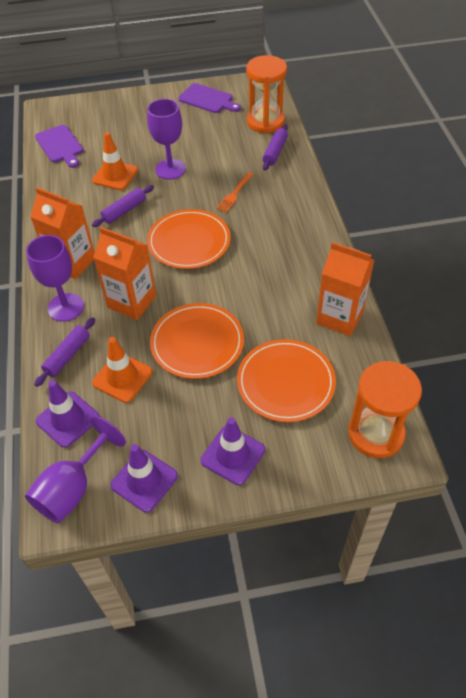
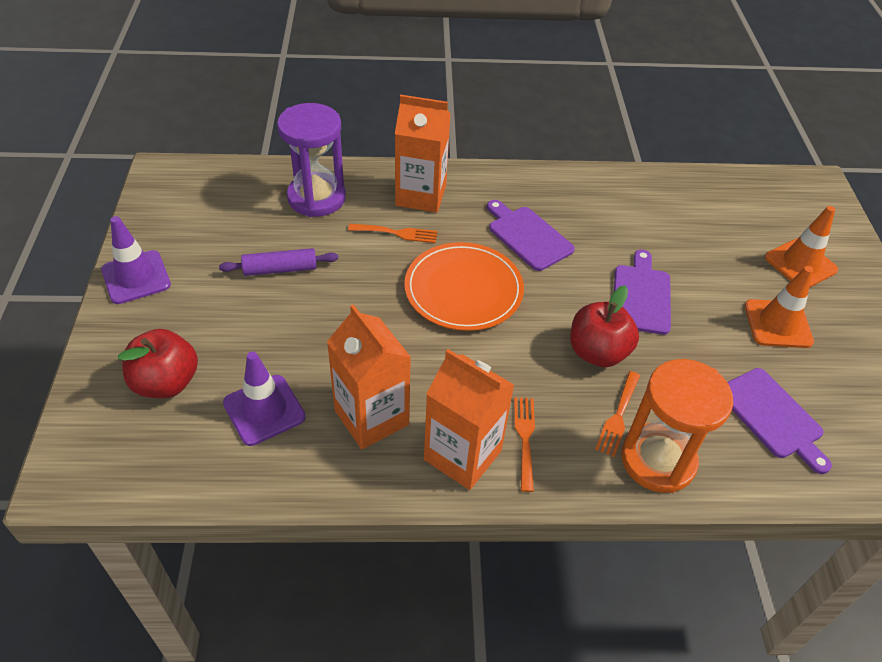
orange fork: [216,172,254,212] = 1 -> [348,224,437,243] [514,397,535,492] [595,371,640,457] = 3
orange hourglass: [246,55,287,134] [348,361,422,458] = 2 -> [621,359,733,493] = 1
orange plate: [147,209,231,269] [150,303,244,379] [237,339,336,422] = 3 -> [404,242,524,331] = 1
purple cutting board: [35,125,84,168] [178,83,241,113] = 2 -> [487,200,575,271] [614,250,671,335] [727,368,832,474] = 3
purple goblet: [25,416,126,523] [26,235,84,322] [147,99,186,180] = 3 -> none = 0
purple hourglass: none = 0 -> [277,103,346,217] = 1
purple rolling pin: [34,318,95,387] [92,185,154,227] [263,124,288,171] = 3 -> [219,248,338,276] = 1
purple traffic cone: [36,380,100,448] [110,444,178,512] [201,417,265,485] = 3 -> [101,216,171,304] [223,352,306,446] = 2
red apple: none = 0 -> [118,329,198,398] [570,285,639,367] = 2

